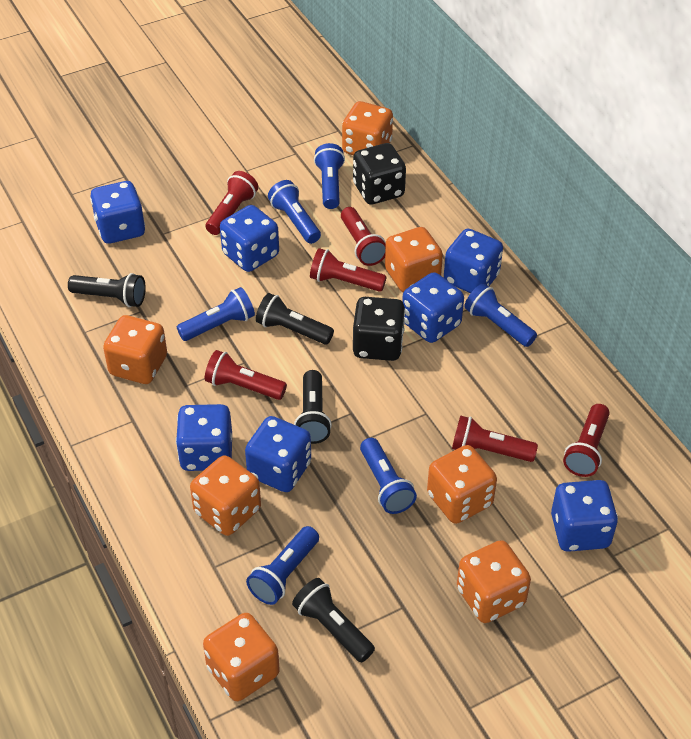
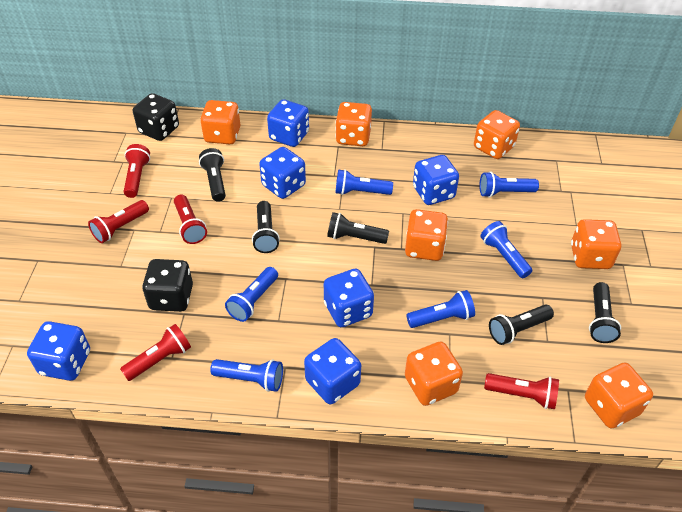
black flashlight: [68,273,146,307] [256,293,334,345] [292,578,375,662] [294,370,332,444] = 4 -> [199,148,226,202] [252,201,280,253] [327,212,389,244] [489,305,554,345] [589,282,621,343] = 5
blue dice: [90,181,145,244] [176,404,232,471] [220,205,279,272] [245,416,311,492] [402,272,464,343] [444,229,503,293] [551,480,618,552] = 7 -> [27,321,90,381] [259,147,306,199] [267,99,309,147] [304,338,361,404] [324,269,374,327] [413,155,459,205] = 6
red flashlight: [205,350,287,400] [206,171,258,235] [310,248,387,292] [341,207,386,266] [452,416,538,462] [563,404,610,477] = 6 -> [88,200,149,243] [120,324,191,381] [124,144,150,198] [174,195,207,244] [484,373,559,409] = 5

